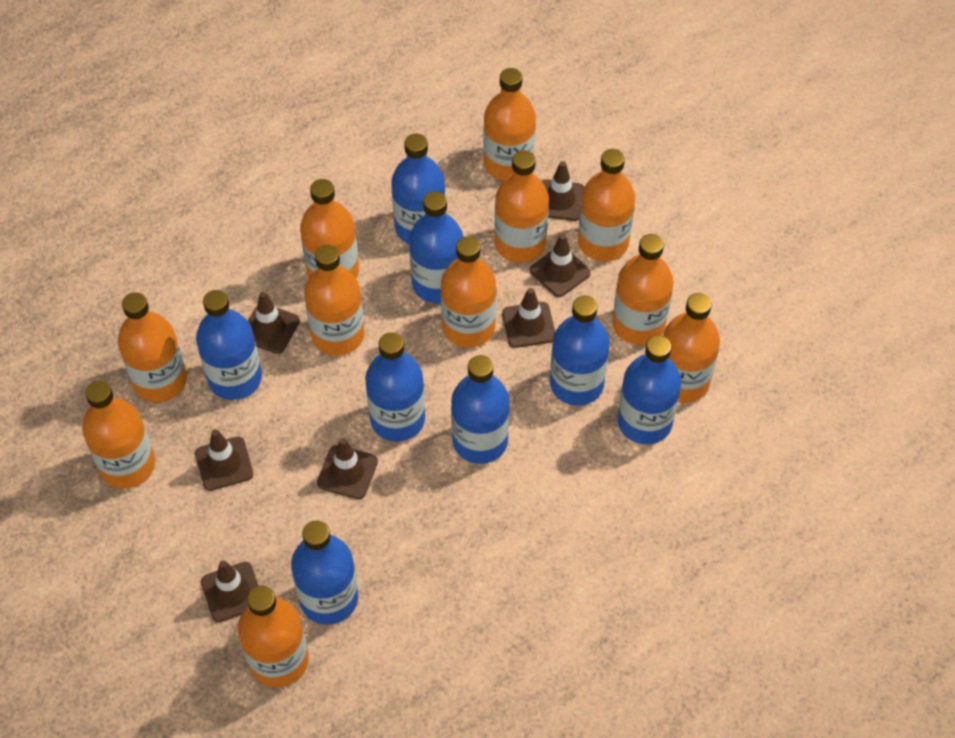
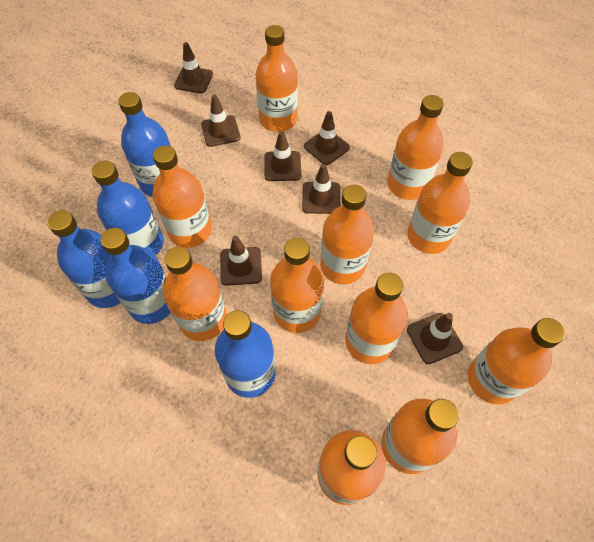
blue bottle: [196,290,262,400] [291,521,358,625] [365,332,425,442] [391,133,445,244] [409,191,464,303] [451,355,510,464] [550,296,610,406] [618,335,681,444] = 8 -> [47,210,121,308] [92,160,164,256] [101,228,171,324] [118,92,171,197] [215,310,276,398] = 5

